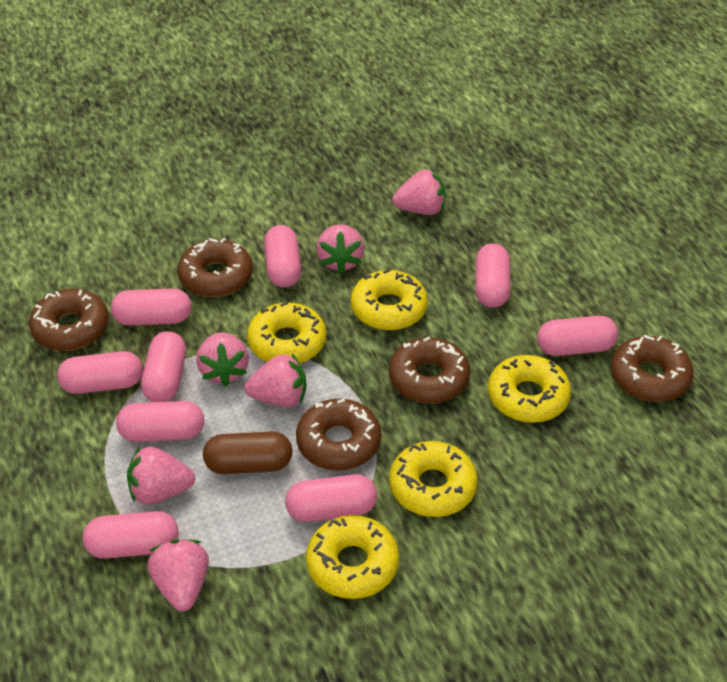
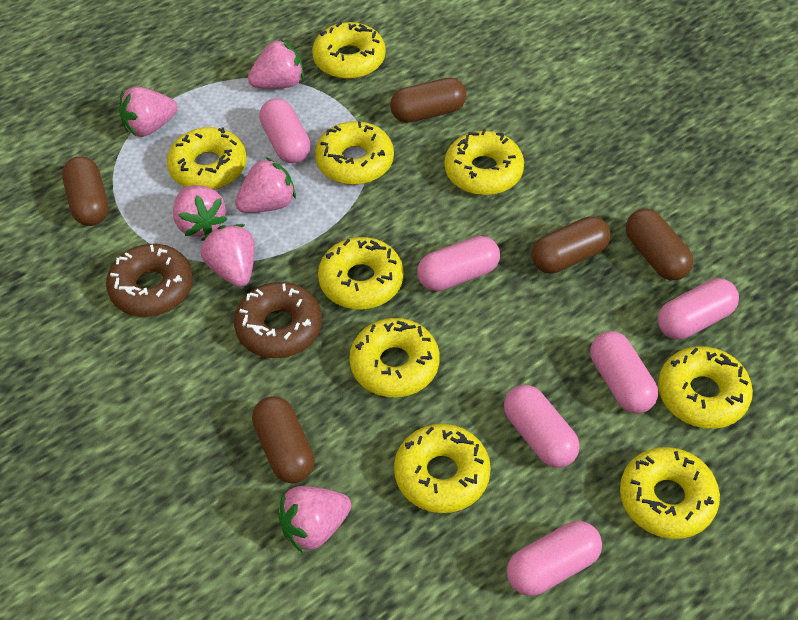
brown capsule: [203,431,293,474] = 1 -> [62,156,109,226] [252,396,315,483] [390,78,467,123] [531,216,611,273] [626,209,693,280] = 5
brown donut: [29,289,109,351] [177,238,253,297] [296,399,381,470] [389,337,470,403] [611,335,694,402] = 5 -> [106,244,193,317] [234,282,322,358] = 2
pink capsule: [57,351,143,394] [83,511,179,559] [111,288,192,326] [116,401,204,442] [141,331,186,402] [264,225,301,288] [285,474,377,522] [475,243,511,308] [537,316,619,356] = 9 -> [259,98,311,163] [417,236,500,291] [504,385,580,468] [507,521,602,596] [590,331,658,414] [658,278,739,340] = 6
yellow donut: [247,302,326,363] [306,515,399,599] [351,269,428,330] [389,441,478,517] [488,355,571,423] = 5 -> [167,127,247,190] [312,22,386,79] [315,121,394,185] [318,237,404,309] [349,318,440,397] [394,424,491,513] [444,129,524,195] [620,447,720,539] [658,346,753,429] = 9

